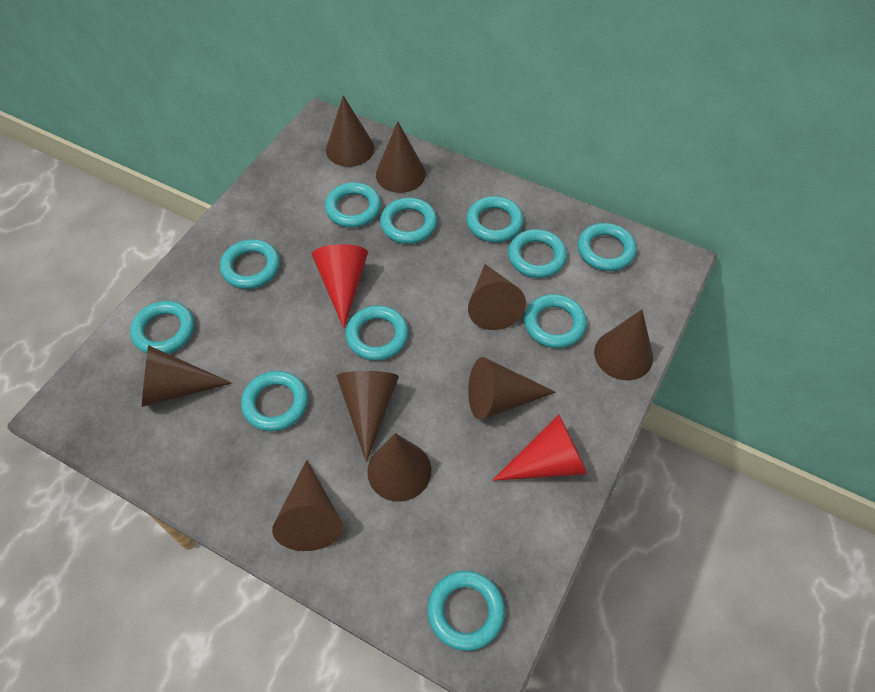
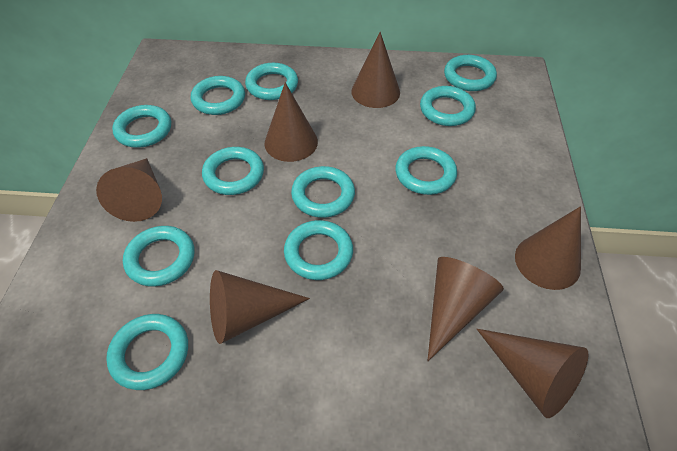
brown cone: [142,345,232,407] [272,460,343,551] [326,95,375,167] [337,371,399,462] [367,433,431,502] [376,121,426,193] [468,264,526,330] [468,357,556,420] [594,310,653,381] = 9 -> [96,158,162,222] [210,270,310,344] [264,82,318,162] [351,32,400,108] [427,257,504,361] [477,329,588,418] [515,206,581,290] = 7
red cone: [312,244,368,328] [492,414,587,481] = 2 -> none = 0

